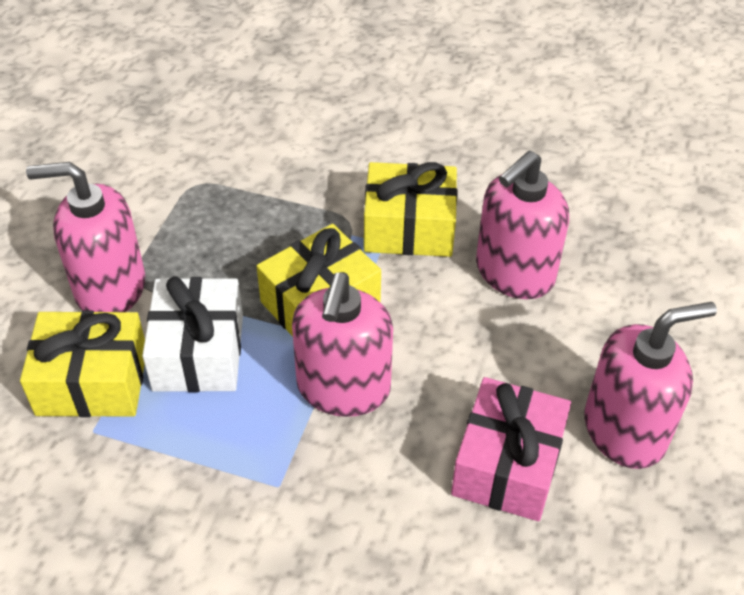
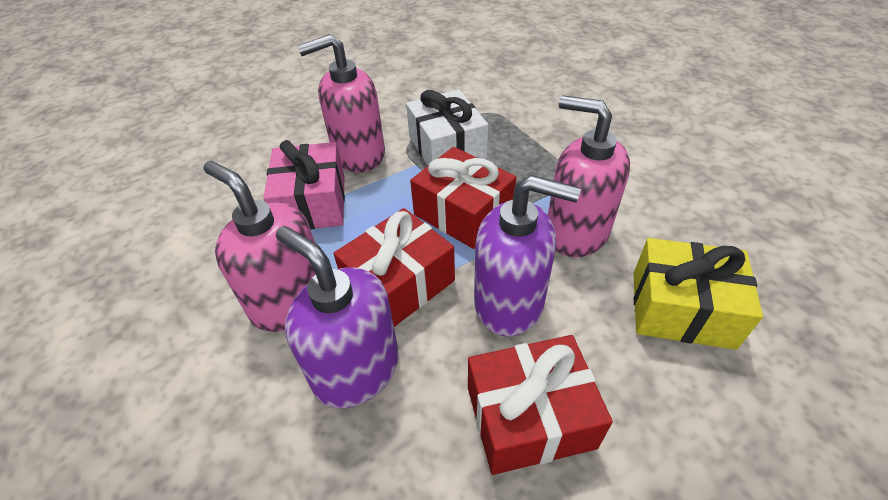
pink soap dispenser: [26,162,145,312] [292,272,393,417] [476,151,569,299] [584,302,717,469] = 4 -> [203,161,316,332] [297,34,385,172] [548,95,630,257] = 3
purple soap dispenser: none = 0 -> [276,226,399,408] [474,175,581,337] = 2
red gift: none = 0 -> [334,208,455,327] [410,147,516,249] [468,335,613,475] = 3
yellow gift: [20,310,145,417] [257,224,381,336] [364,162,458,257] = 3 -> [633,238,763,350] = 1

